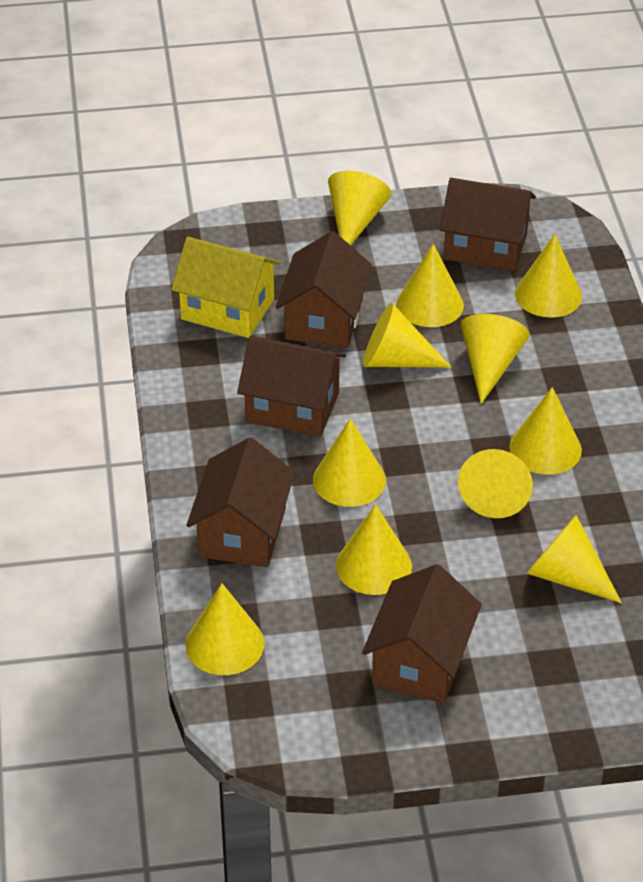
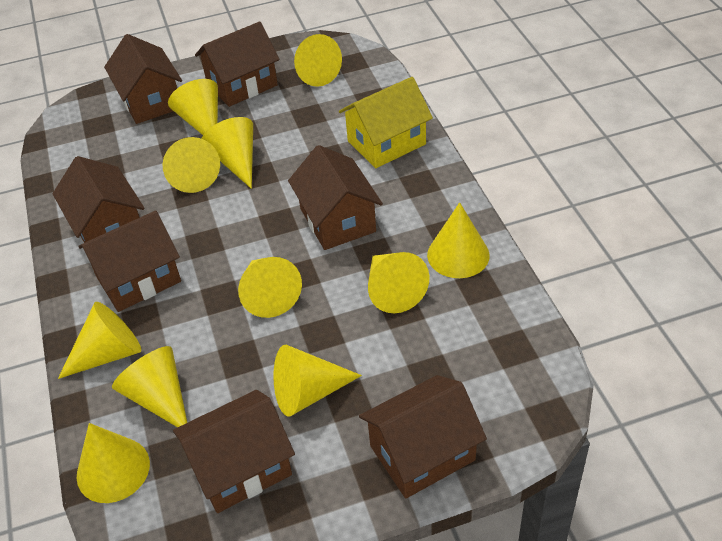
brown house: [186,437,295,567] [237,336,346,437] [275,231,372,348] [362,564,482,704] [440,178,536,271] = 5 -> [53,156,145,243] [78,211,181,312] [104,34,182,124] [173,390,295,513] [195,22,279,107] [288,145,383,250] [359,375,487,498] = 7

